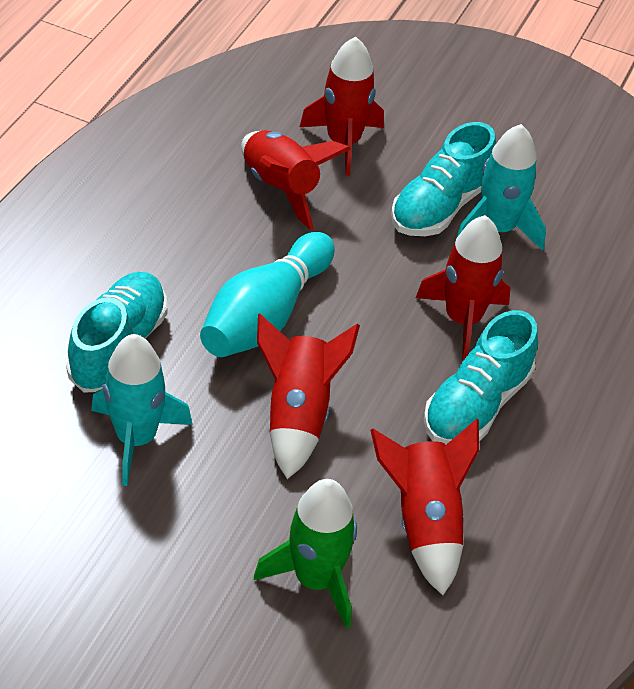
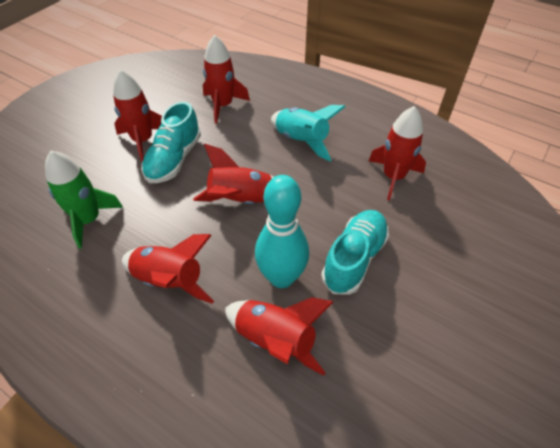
red rocket: [241,130,351,230] [257,314,360,479] [300,36,384,176] [371,419,479,595] [416,215,510,360] = 5 -> [113,69,162,162] [122,234,214,304] [193,144,274,204] [203,35,250,124] [225,297,333,376] [369,106,426,201] = 6
turquoise rocket: [91,334,192,486] [455,124,546,250] = 2 -> [271,105,345,161] = 1
turquoise shoe: [66,272,167,393] [391,122,496,236] [424,310,538,445] = 3 -> [141,102,201,183] [321,210,389,295] = 2

